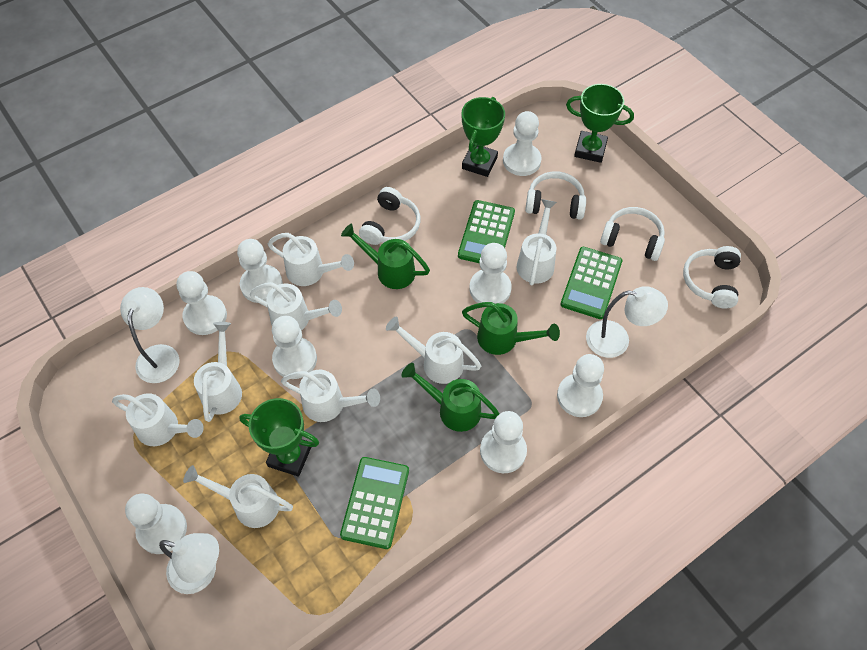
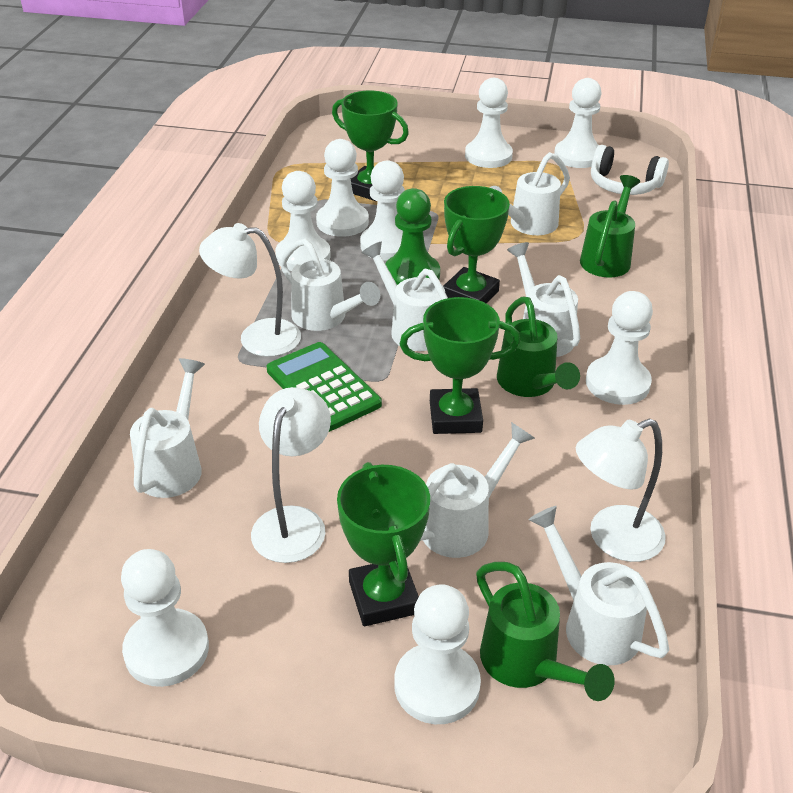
green calculator: [340,457,409,549] [458,200,515,263] [560,247,622,319] = 3 -> [267,342,382,432] = 1
green pawn: none = 0 -> [385,188,440,285] = 1
green trophy: [239,398,319,477] [462,97,505,177] [566,84,634,163] = 3 -> [332,91,409,201] [337,462,430,626] [400,297,520,434] [443,186,510,304] = 4
white headphones: [359,187,420,245] [525,171,586,220] [600,207,665,261] [683,246,741,308] = 4 -> [591,145,669,195] = 1
white watering can: [112,393,204,446] [183,465,293,528] [194,322,242,422] [250,282,342,330] [268,233,354,286] [281,370,380,422] [386,316,481,384] [517,199,557,285] = 8 -> [130,358,205,498] [280,239,380,331] [362,242,448,351] [420,422,535,558] [489,152,570,235] [507,242,580,357] [529,506,669,666] = 7

